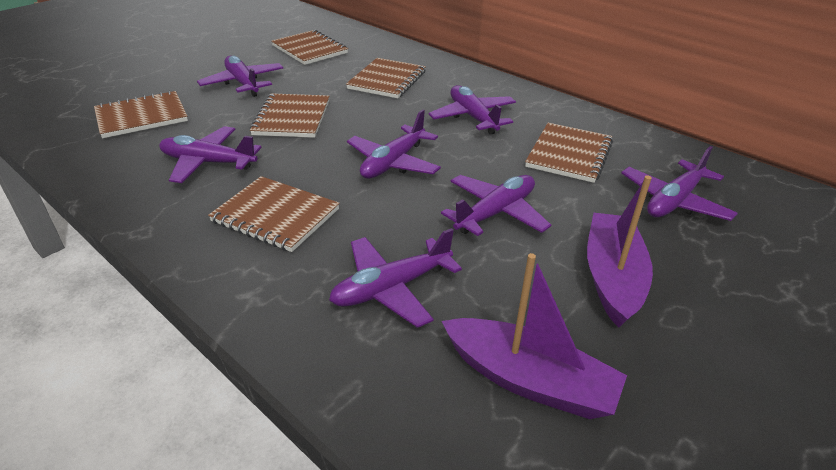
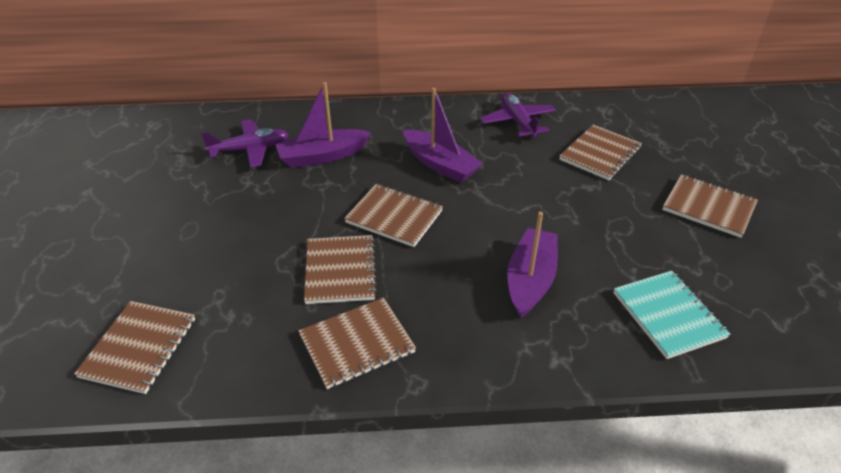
purple boat: [441,253,627,419] [587,176,653,328] = 2 -> [275,82,371,168] [403,88,483,183] [507,212,558,318] = 3
purple plane: [159,126,262,183] [197,56,283,97] [329,228,462,328] [347,109,441,179] [428,85,516,135] [441,175,551,236] [621,146,738,221] = 7 -> [201,119,289,168] [480,93,556,139] = 2
turquoise notebook: none = 0 -> [614,271,730,359] = 1

